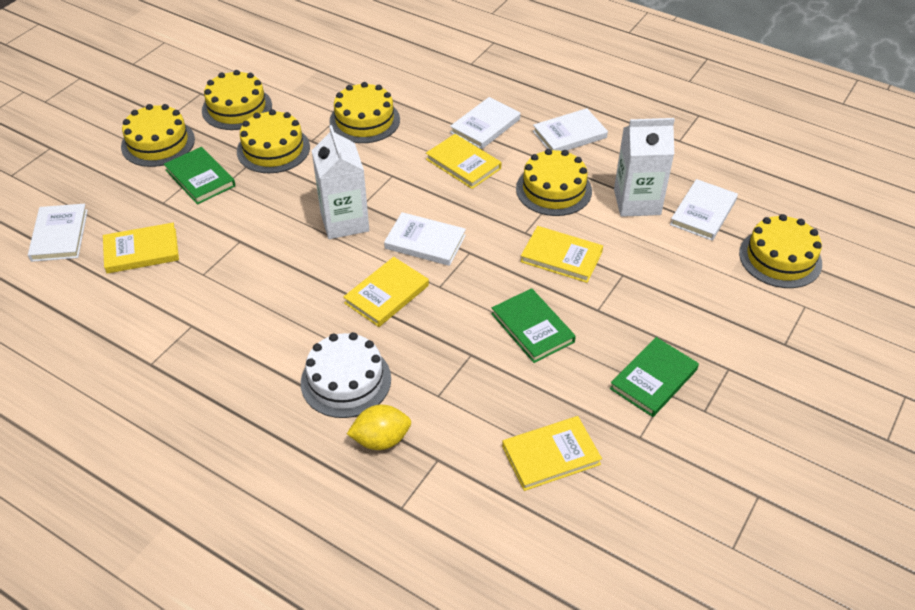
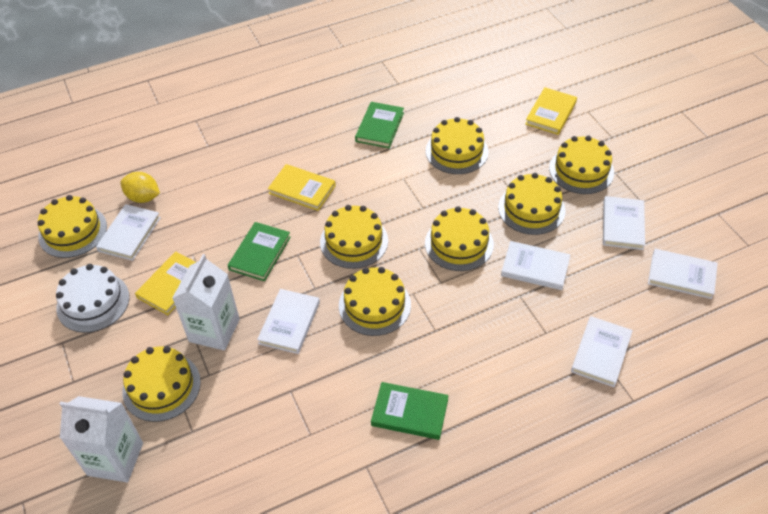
white book: [28,204,88,262] [384,212,466,266] [450,97,521,149] [533,108,608,151] [670,179,738,241] = 5 -> [96,204,161,261] [257,289,320,354] [501,241,570,290] [571,316,633,387] [603,196,645,250] [648,249,718,299] = 6
yellow book: [103,223,179,274] [343,257,429,327] [426,134,501,189] [502,416,602,491] [520,226,603,283] = 5 -> [135,252,196,315] [268,164,336,211] [525,87,577,135] = 3
yellow cake: [121,104,195,167] [202,70,272,130] [237,109,310,173] [329,82,400,143] [516,149,592,216] [739,214,822,288] = 6 -> [38,195,107,258] [122,346,201,422] [320,205,388,269] [339,267,411,336] [425,206,494,271] [426,117,488,174] [498,173,565,235] [549,136,614,194] = 8

